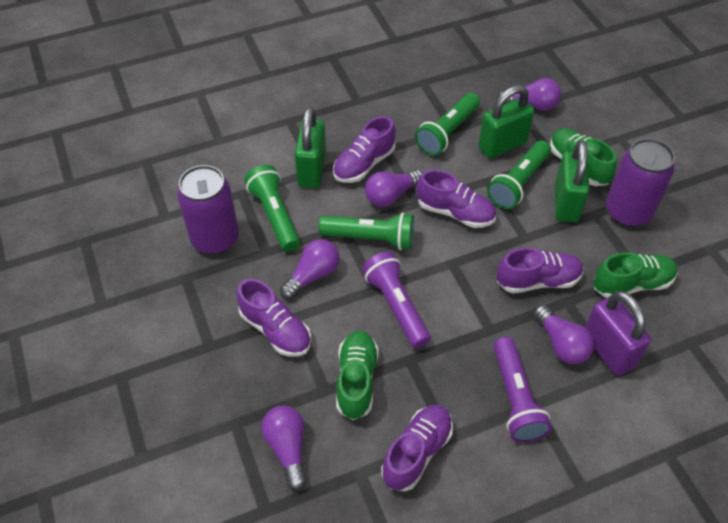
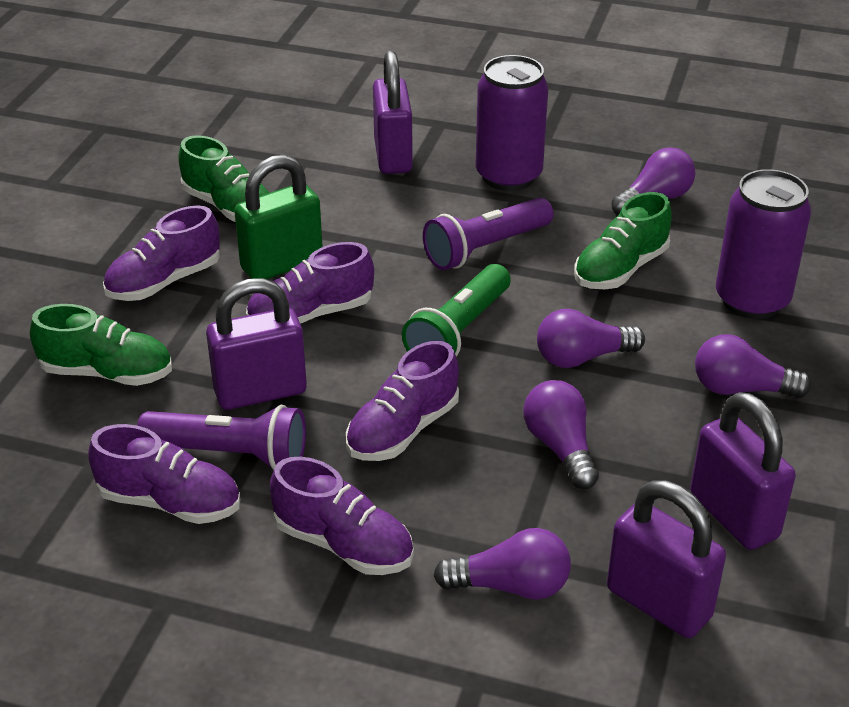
green flashlight: [244,165,300,252] [318,212,414,250] [415,93,480,156] [487,140,551,209] = 4 -> [402,264,511,356] = 1
green padlock: [295,107,326,188] [478,85,535,158] [555,140,589,222] = 3 -> [234,155,323,279] = 1
purple padlock: [585,291,651,376] = 1 -> [206,278,307,410] [373,51,413,174] [607,481,726,638] [690,392,796,550] = 4

